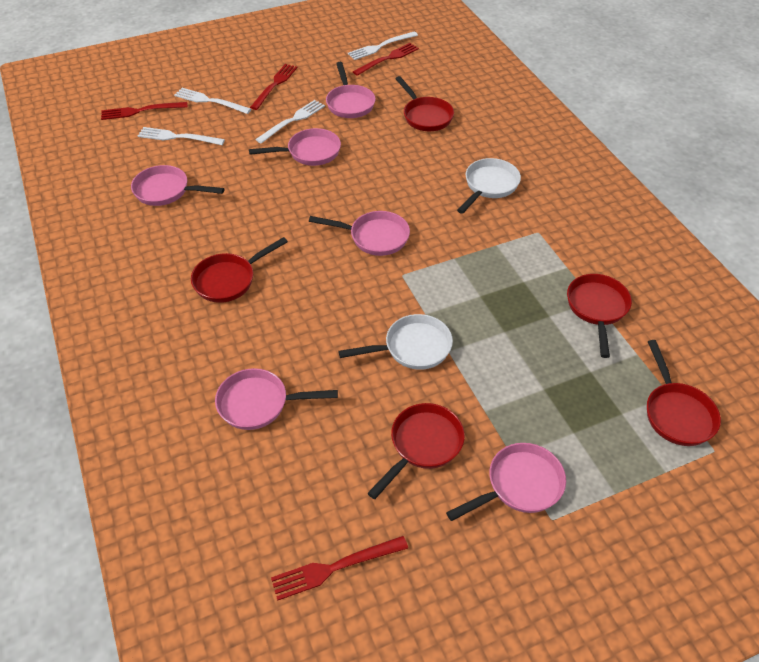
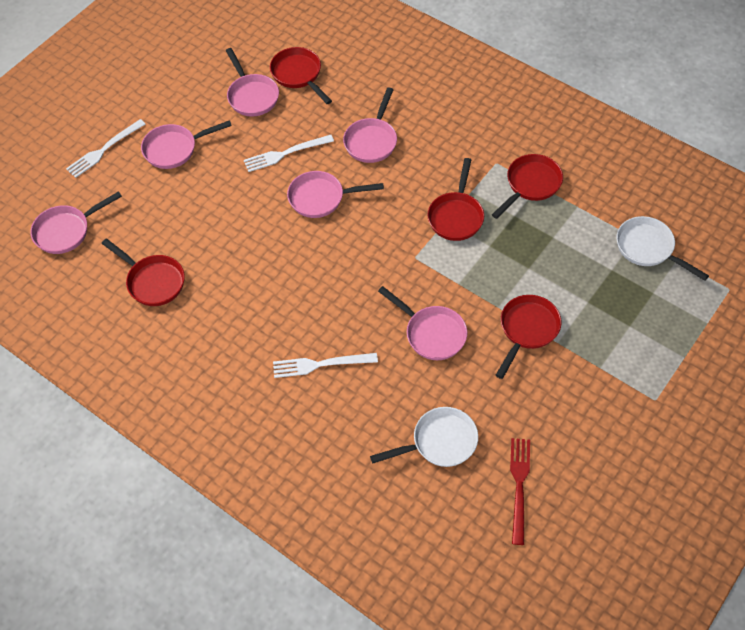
red fork: [101,102,188,120] [250,64,297,110] [271,536,408,601] [353,43,419,76] = 4 -> [510,438,530,545] = 1
white fork: [138,127,225,145] [174,88,251,114] [255,100,325,144] [348,32,418,60] = 4 -> [66,119,145,178] [244,135,334,172] [273,353,378,378] = 3

